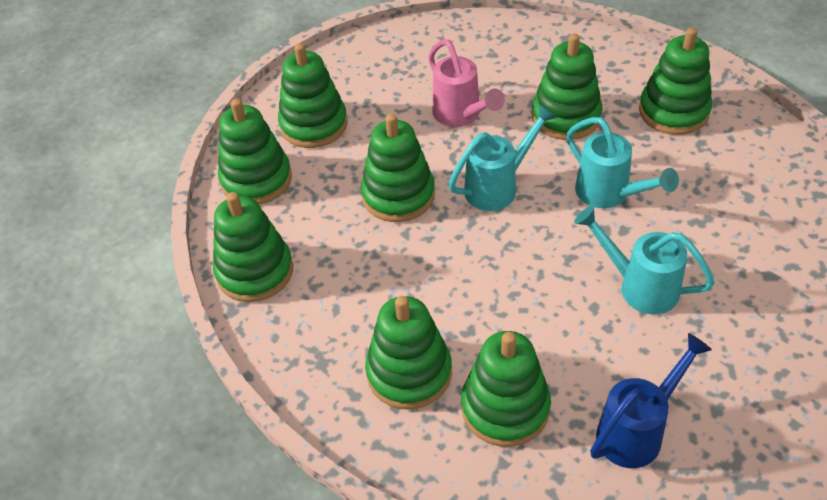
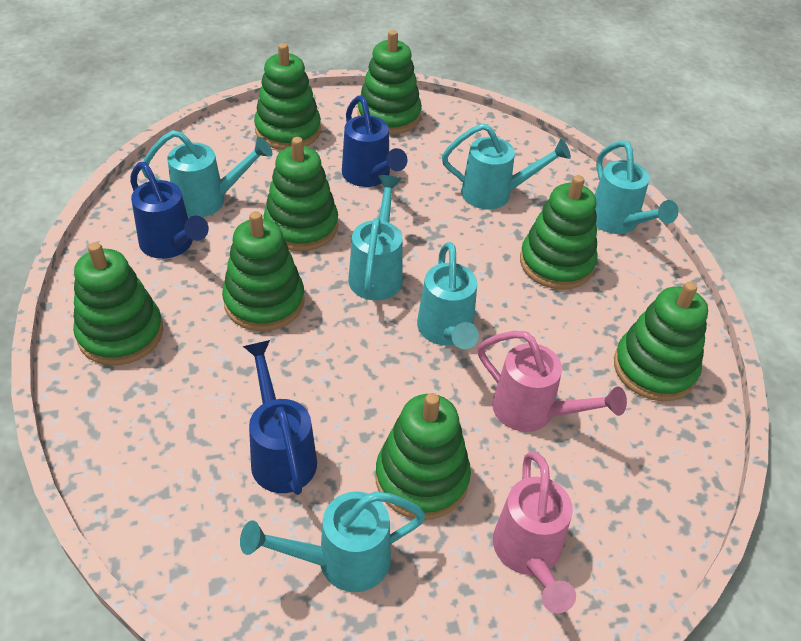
blue watering can: [590,333,712,468] = 1 -> [130,162,209,259] [243,340,317,495] [342,95,408,187] = 3
pink watering can: [428,39,505,127] = 1 -> [478,331,627,432] [493,451,576,613] = 2
turquoise watering can: [449,104,557,211] [566,117,679,208] [574,206,715,315] = 3 -> [141,130,272,217] [240,491,426,592] [348,175,403,301] [417,242,479,349] [442,123,571,210] [595,141,678,234] = 6

